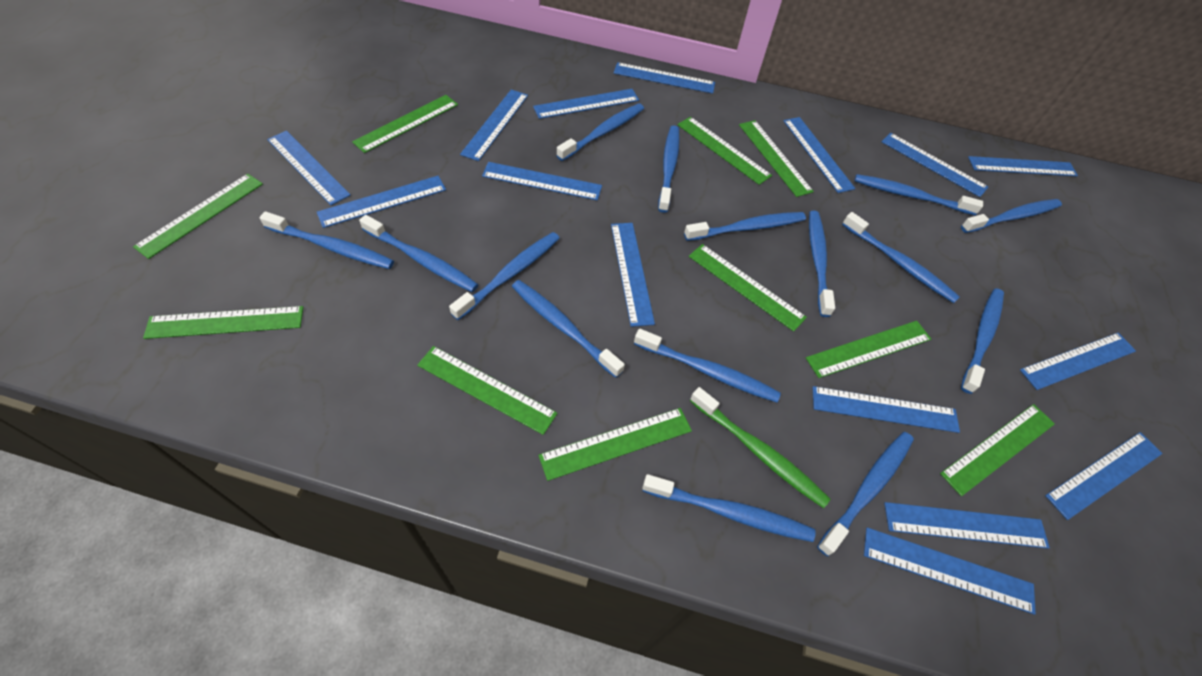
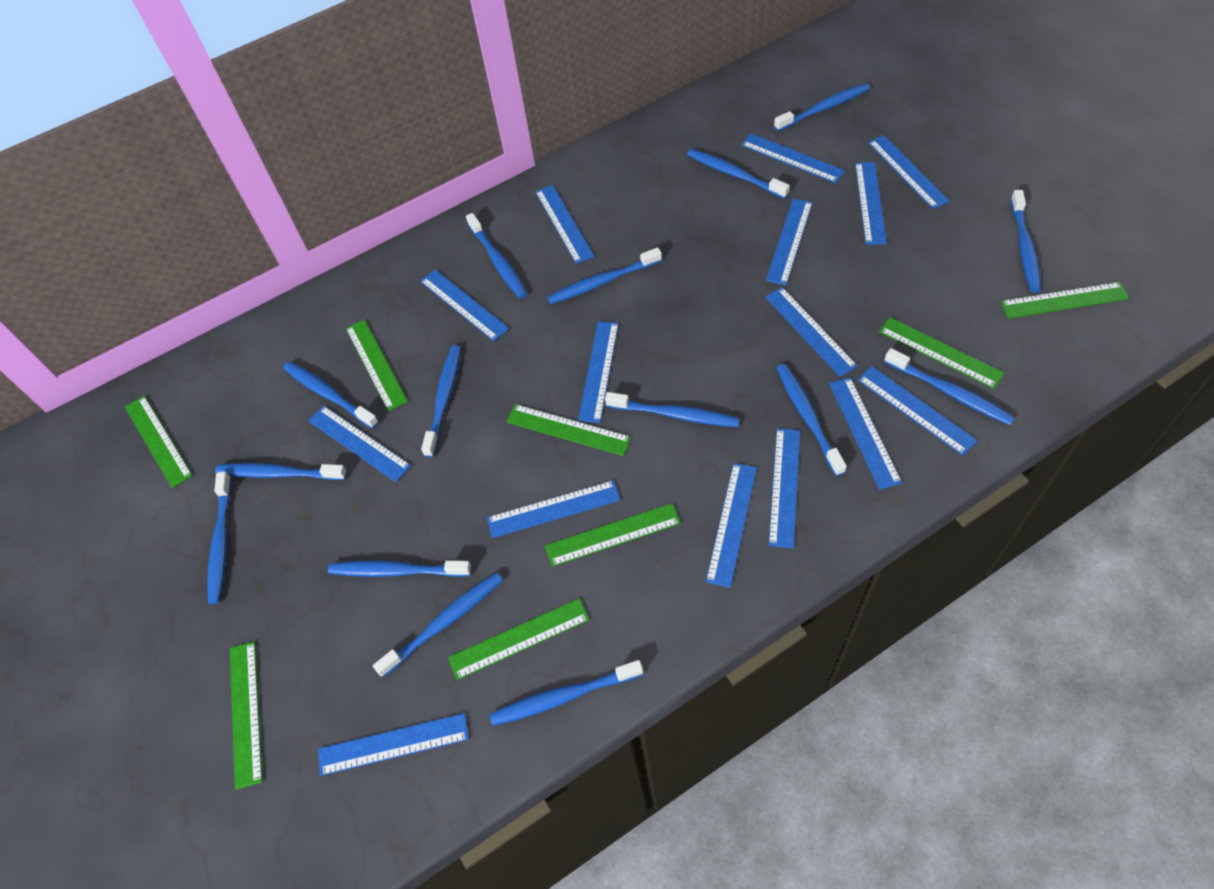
green ruler: [133,174,263,259] [143,306,303,339] [352,95,458,153] [417,346,558,435] [538,408,692,481] [677,117,772,185] [689,244,807,332] [739,120,814,197] [806,321,931,378] [940,404,1055,496] = 10 -> [125,396,193,488] [230,641,263,790] [346,320,408,411] [448,598,589,680] [507,404,631,456] [545,503,681,567] [879,317,1004,389] [1001,282,1129,319] = 8
green toothbrush: [690,387,831,508] = 1 -> none = 0

